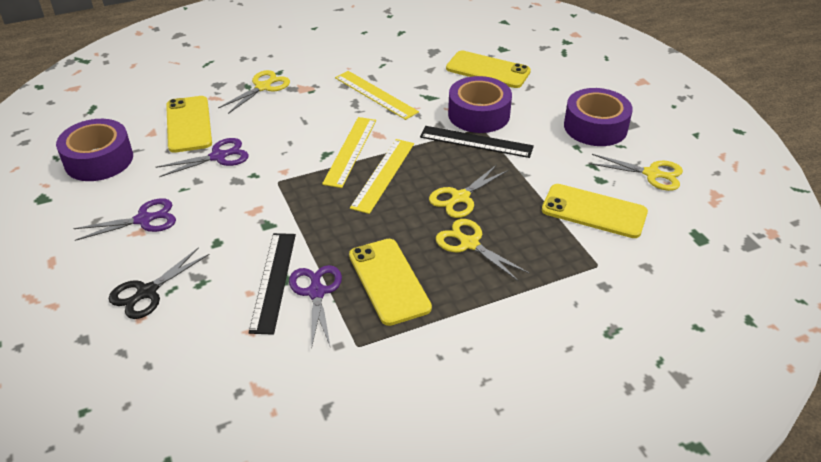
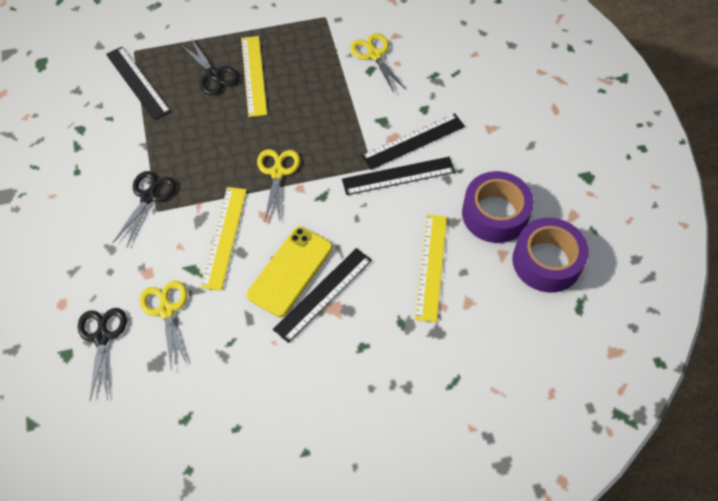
black ruler: [249,233,296,335] [420,126,534,158] = 2 -> [106,47,171,121] [273,248,372,343] [342,157,455,195] [361,113,465,170] = 4
black scissors: [109,247,210,319] = 1 -> [78,308,127,400] [113,171,176,248] [180,38,239,95] = 3
purple scissors: [73,198,176,241] [156,138,249,177] [289,265,342,349] = 3 -> none = 0
purple tape: [56,119,133,181] [448,76,512,133] [564,88,633,146] = 3 -> [462,171,534,243] [512,218,589,293] = 2
yellow phone: [166,96,212,153] [349,239,432,326] [446,51,531,88] [542,184,648,238] = 4 -> [247,227,333,317] = 1
yellow scissors: [218,70,290,114] [429,165,508,218] [436,219,529,282] [589,154,683,191] = 4 -> [140,281,187,368] [257,149,300,223] [350,33,406,92] = 3

